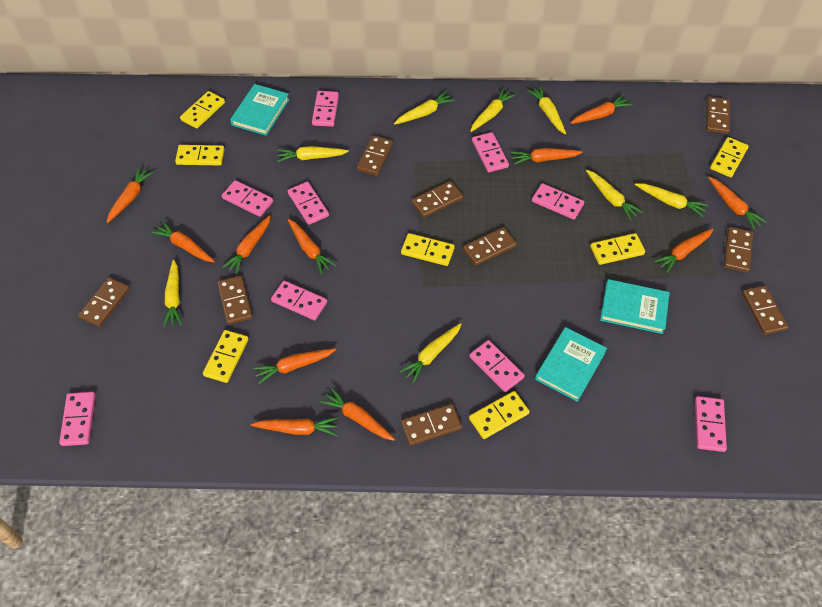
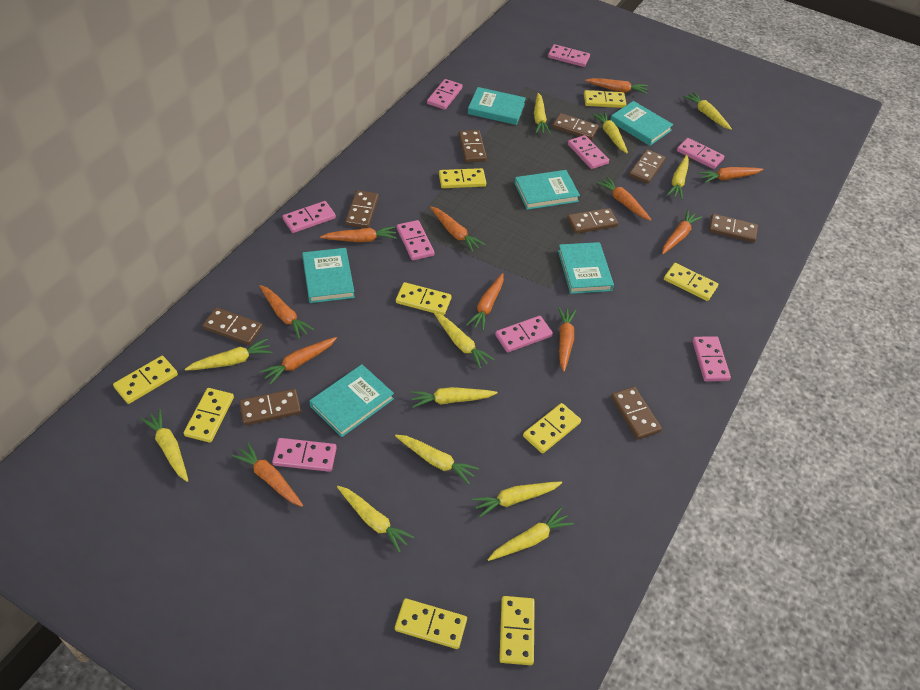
turquoise book: [230,84,290,136] [535,327,607,402] [600,279,670,334] = 3 -> [302,248,355,303] [309,364,394,437] [468,87,526,125] [514,170,580,210] [558,242,614,294] [610,101,673,146] = 6
yellow carrot: [163,259,182,327] [277,146,349,162] [394,91,455,125] [400,323,461,383] [470,88,516,132] [527,85,566,134] [586,170,643,221] [635,183,708,217] = 8 -> [140,409,188,482] [185,338,272,371] [337,486,414,553] [395,435,479,484] [410,387,498,408] [434,313,495,369] [472,481,562,517] [488,507,574,561] [534,93,551,134] [592,111,628,153] [667,155,689,200] [683,92,732,130] = 12
yellow domino: [175,145,224,165] [180,91,225,129] [203,330,248,383] [401,233,455,266] [469,391,530,439] [590,233,645,265] [710,137,749,177] = 7 -> [113,356,178,404] [184,388,234,443] [395,598,467,649] [396,282,452,315] [439,168,486,188] [499,596,535,665] [523,403,581,453] [584,90,626,108] [664,263,718,301] = 9

